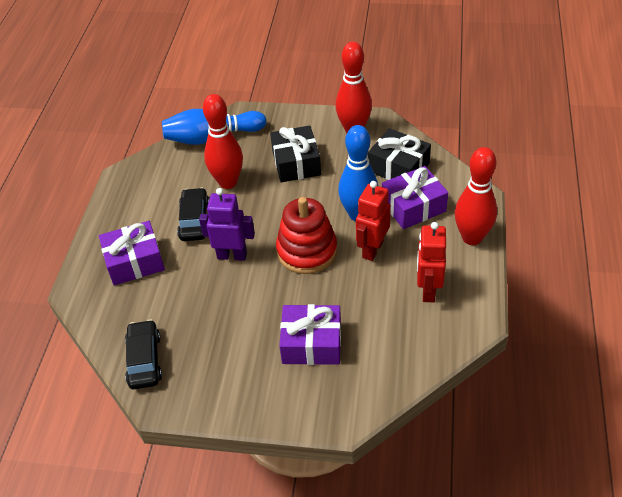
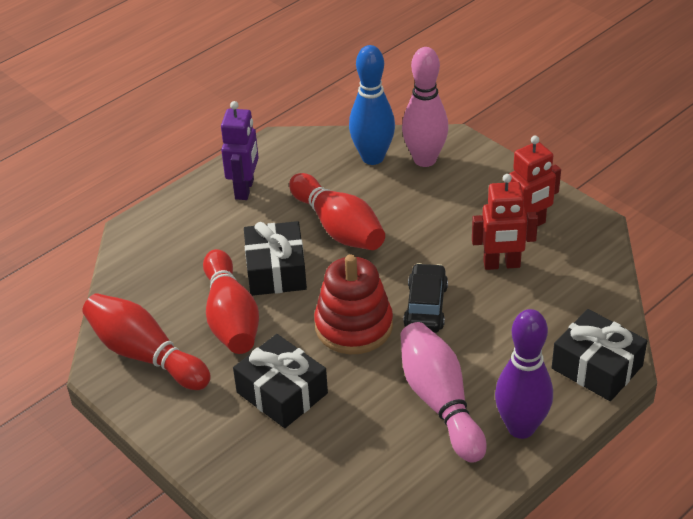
black car: [125,320,162,389] [177,188,209,241] = 2 -> [403,263,448,333] = 1
black gift: [270,125,321,183] [368,128,431,180] = 2 -> [233,334,328,428] [244,221,307,296] [552,309,647,401] = 3
blue bowling pin: [162,109,267,145] [338,125,378,221] = 2 -> [349,45,395,165] = 1
pink bowling pin: none = 0 -> [401,322,487,463] [402,47,449,167] = 2
purple bowling pin: none = 0 -> [495,309,553,439] = 1
purple gift: [99,221,165,285] [279,304,341,365] [382,166,448,229] = 3 -> none = 0

